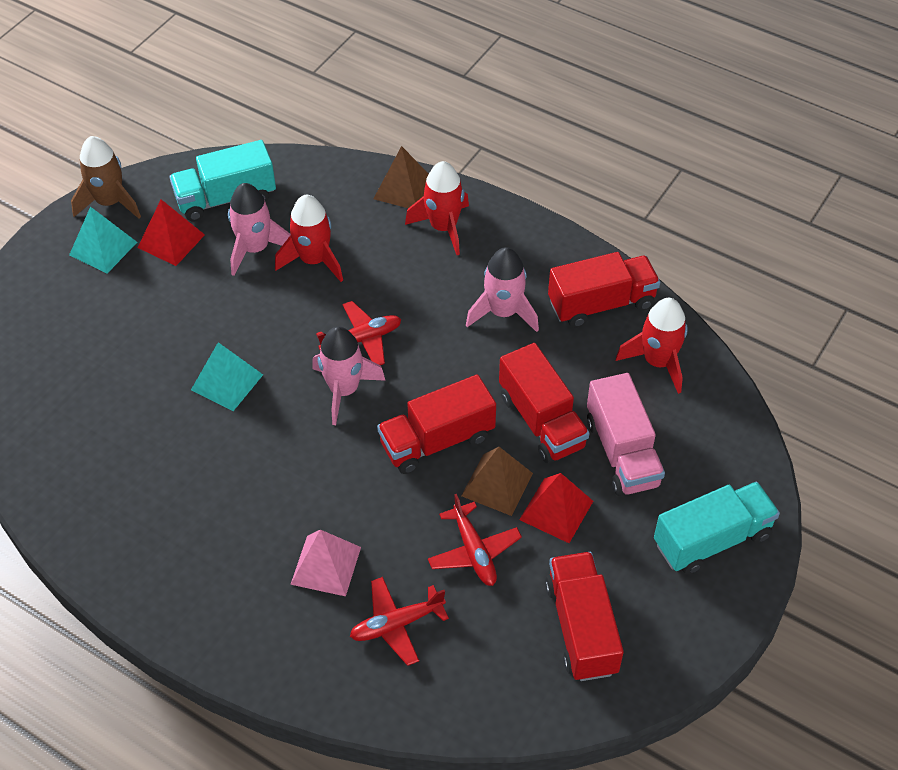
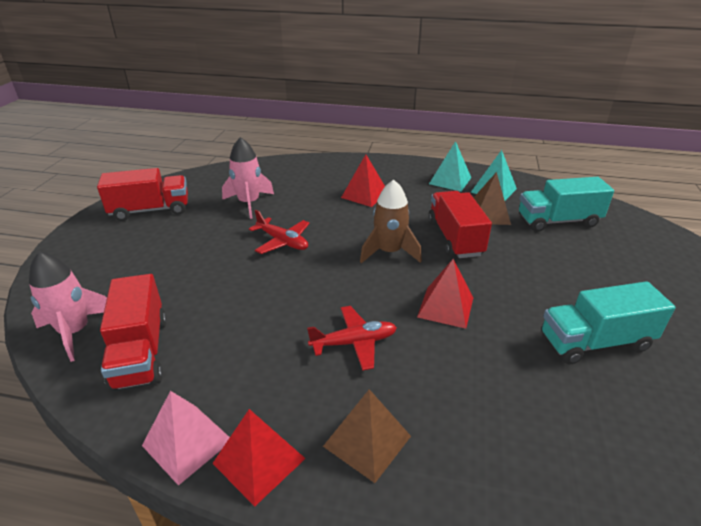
pink rocket: [228,183,291,276] [312,326,386,425] [466,247,539,332] = 3 -> [29,252,107,362] [222,137,274,219] = 2
pink truck: [587,373,665,496] = 1 -> none = 0
red plane: [316,301,401,365] [350,577,449,666] [428,494,522,586] = 3 -> [249,210,310,254] [307,306,397,371] = 2
red pyramid: [138,199,205,266] [519,473,593,543] = 2 -> [212,409,306,506] [341,154,385,207] [417,259,473,329] = 3
red rocket: [275,195,343,282] [405,161,469,255] [616,298,688,394] = 3 -> none = 0
red truck: [377,374,496,474] [499,343,589,463] [545,552,624,681] [548,252,660,328] = 4 -> [97,168,188,221] [100,274,167,392] [428,191,492,258] = 3

